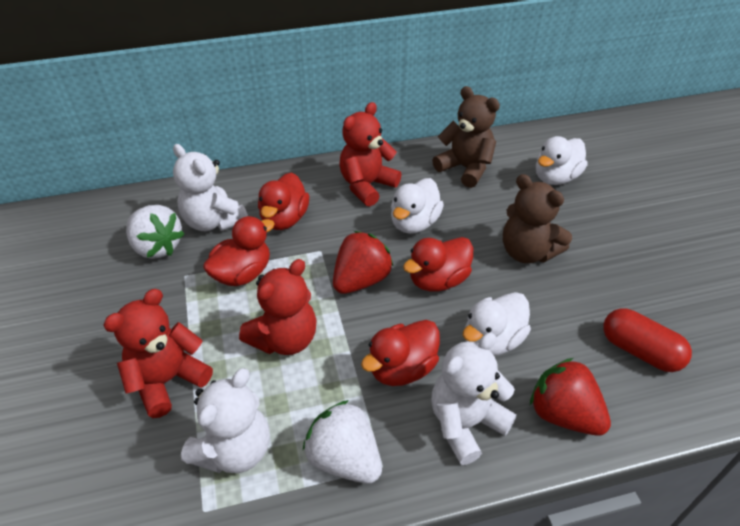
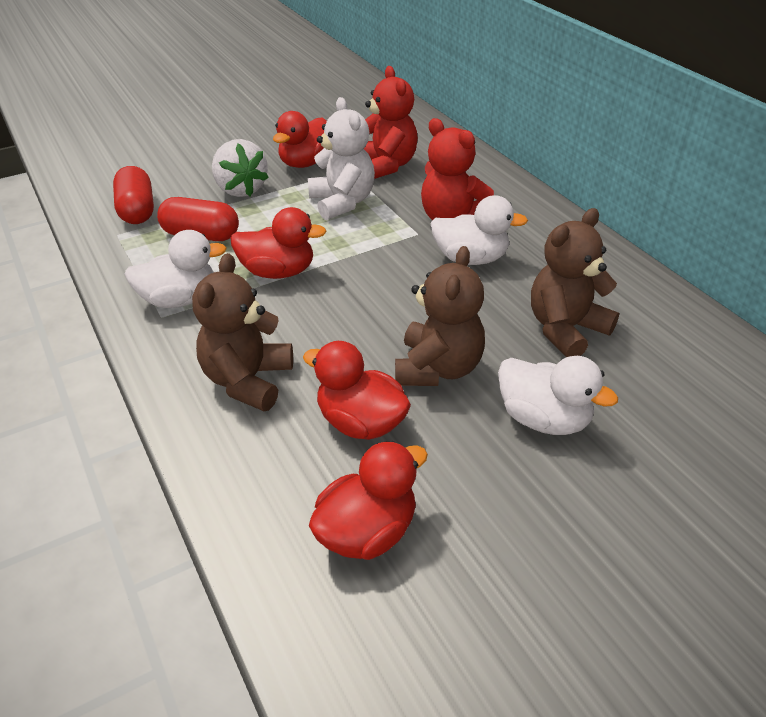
brown teddy bear: [432,86,500,188] [503,174,572,263] = 2 -> [192,253,293,411] [395,246,485,386] [531,208,619,357] = 3
red capsule: [603,308,692,372] = 1 -> [113,166,154,224] [157,197,239,241] = 2
red strawberry: [333,231,394,294] [530,358,611,436] = 2 -> none = 0
red teddy bear: [103,289,213,418] [239,259,316,355] [340,102,402,207] = 3 -> [364,66,418,179] [421,118,494,220] = 2
white strawberry: [126,205,185,259] [303,400,382,484] = 2 -> [212,139,269,197] = 1
white teddy bear: [173,144,248,231] [181,368,270,473] [431,333,517,465] = 3 -> [308,97,375,220] = 1

